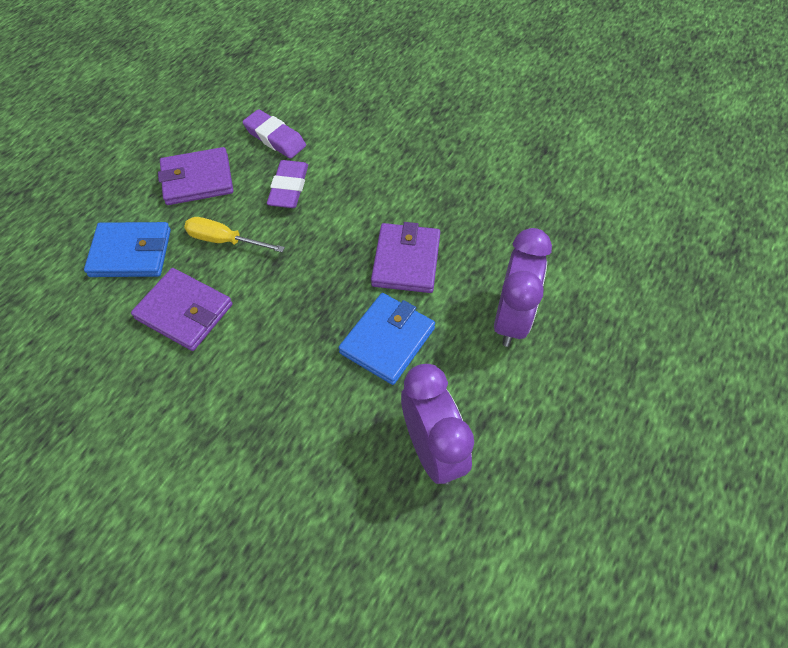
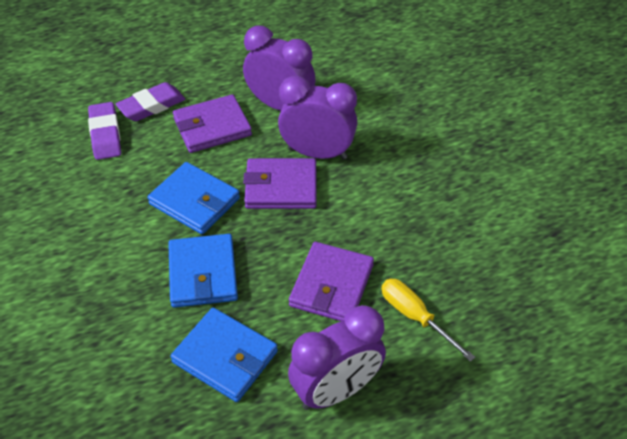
blue wallet: [84,222,171,277] [338,293,435,385] = 2 -> [147,162,240,234] [168,234,238,308] [170,308,278,402] = 3
purple clock: [401,364,474,485] [494,228,552,347] = 2 -> [243,26,316,110] [278,75,357,160] [288,305,386,410] = 3

